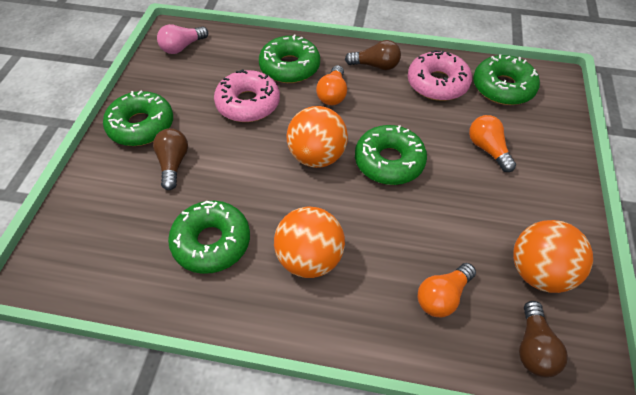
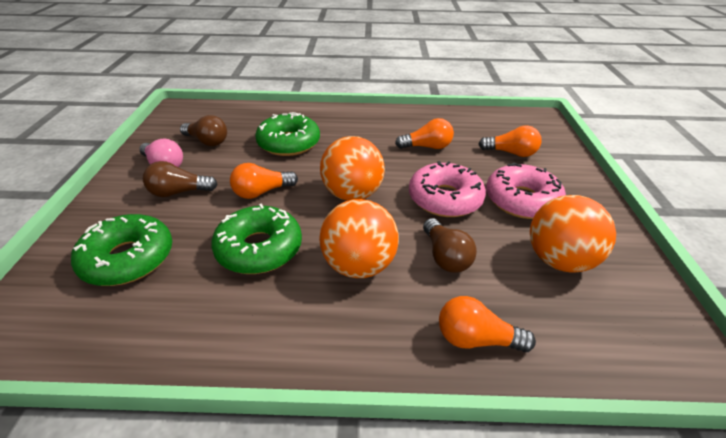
green donut: [103,91,173,146] [168,201,250,274] [259,35,320,83] [355,125,427,185] [473,54,540,105] = 5 -> [71,214,172,286] [211,203,302,274] [255,112,320,156] = 3
orange light bulb: [316,65,347,105] [418,263,476,317] [469,115,516,172] = 3 -> [230,163,298,199] [395,118,454,149] [439,296,536,352] [479,126,542,157] = 4

